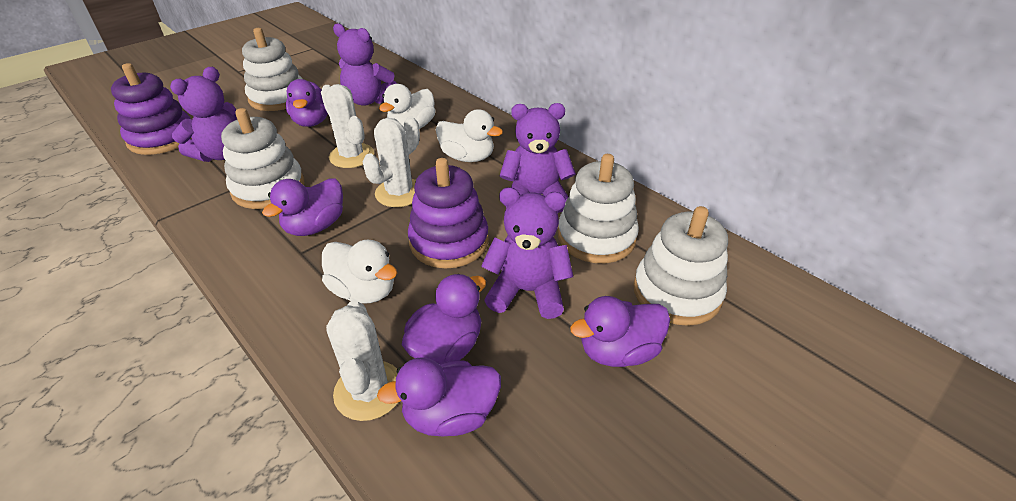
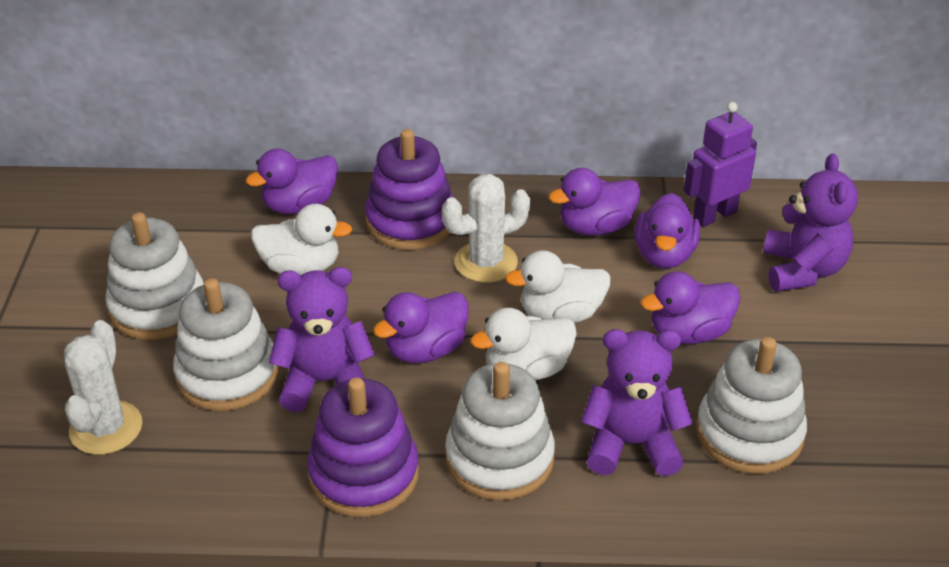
purple robot: none = 0 -> [684,102,757,227] = 1
purple teddy bear: [170,67,237,162] [333,23,397,106] [481,187,573,319] [500,103,576,213] = 4 -> [269,267,375,412] [581,329,693,476] [763,153,858,292] = 3
white cactus: [321,84,374,168] [326,300,398,421] [363,116,420,207] = 3 -> [64,320,142,455] [442,174,530,283] = 2

